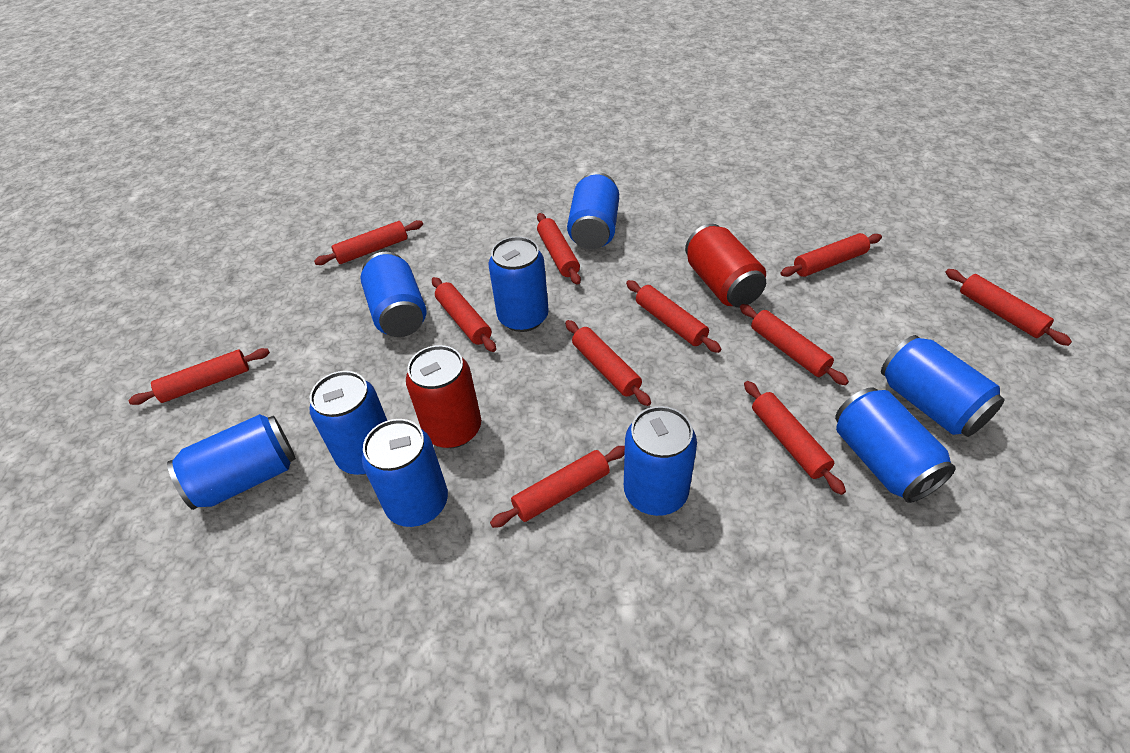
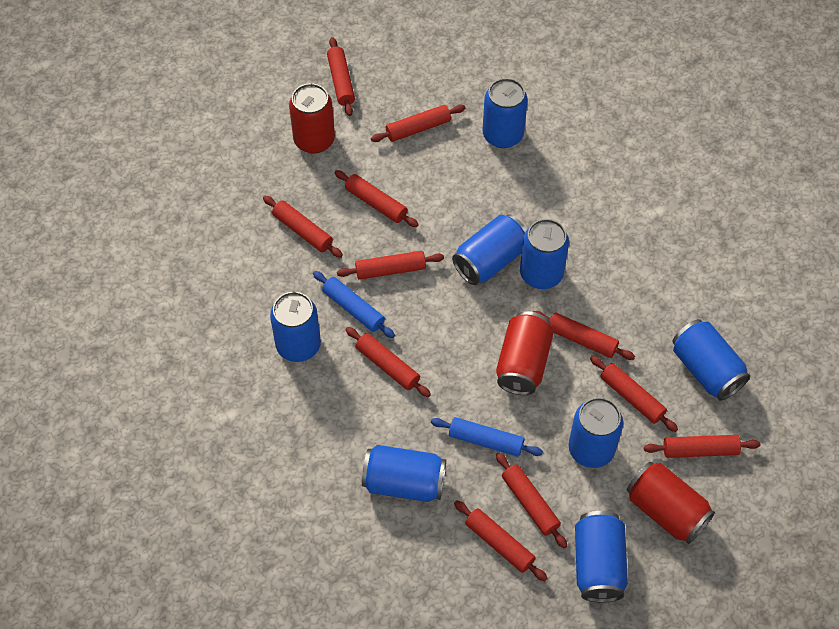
blue can: [167,414,296,510] [309,371,387,475] [361,252,426,337] [362,419,448,527] [489,236,549,332] [567,172,619,250] [624,406,697,516] [835,387,956,503] [881,335,1005,437] = 9 -> [270,292,321,362] [362,445,446,502] [452,214,527,285] [482,78,528,148] [520,219,569,289] [569,397,623,468] [575,511,628,603] [673,319,750,401] = 8
blue rolling pin: none = 0 -> [313,271,395,338] [431,417,543,457] = 2
red can: [406,345,481,448] [685,224,766,307] = 2 -> [289,83,335,154] [496,311,554,395] [627,462,715,544] = 3

